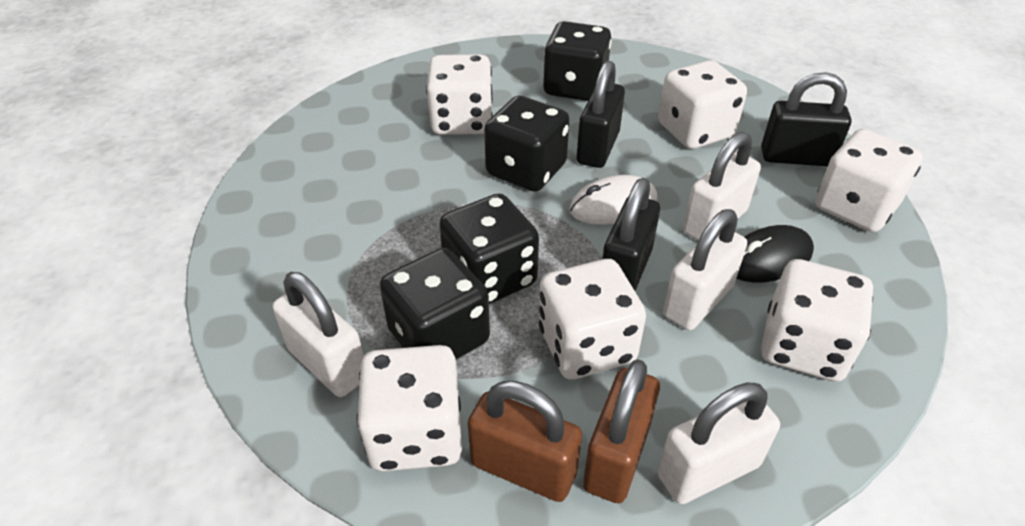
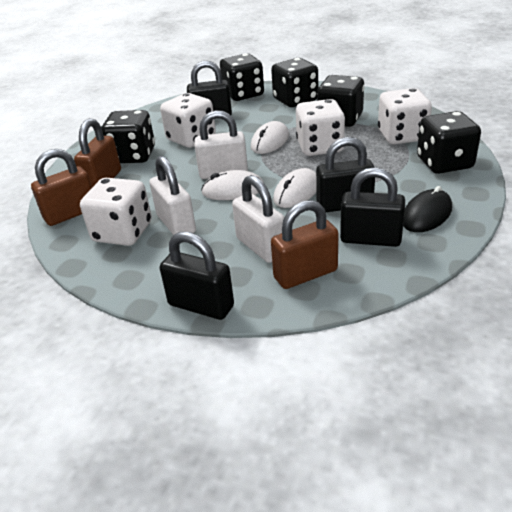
black dice: [380,248,490,359] [439,193,539,304] [484,96,570,192] [543,21,612,101] = 4 -> [101,110,155,163] [220,53,264,101] [271,58,318,107] [317,75,364,127] [417,111,481,174] = 5
black padlock: [577,61,625,168] [602,178,660,291] [761,72,851,166] = 3 -> [160,232,234,320] [187,61,232,115] [316,137,375,212] [340,167,405,247] = 4
brown padlock: [468,381,582,502] [583,359,660,503] = 2 -> [31,149,92,226] [74,118,121,187] [271,200,339,289] = 3
white dice: [357,345,462,472] [426,54,493,135] [539,259,646,379] [658,60,747,149] [761,259,873,382] [815,129,923,232] = 6 -> [80,178,152,246] [160,93,216,148] [296,99,345,156] [378,88,432,144] = 4
white mouse: [569,175,658,225] = 1 -> [201,170,264,200] [251,121,289,154] [273,168,317,208] = 3
white padlock: [272,272,364,397] [657,383,780,504] [663,209,747,330] [683,132,761,241] = 4 -> [149,156,196,235] [194,110,248,179] [232,175,285,263] = 3

